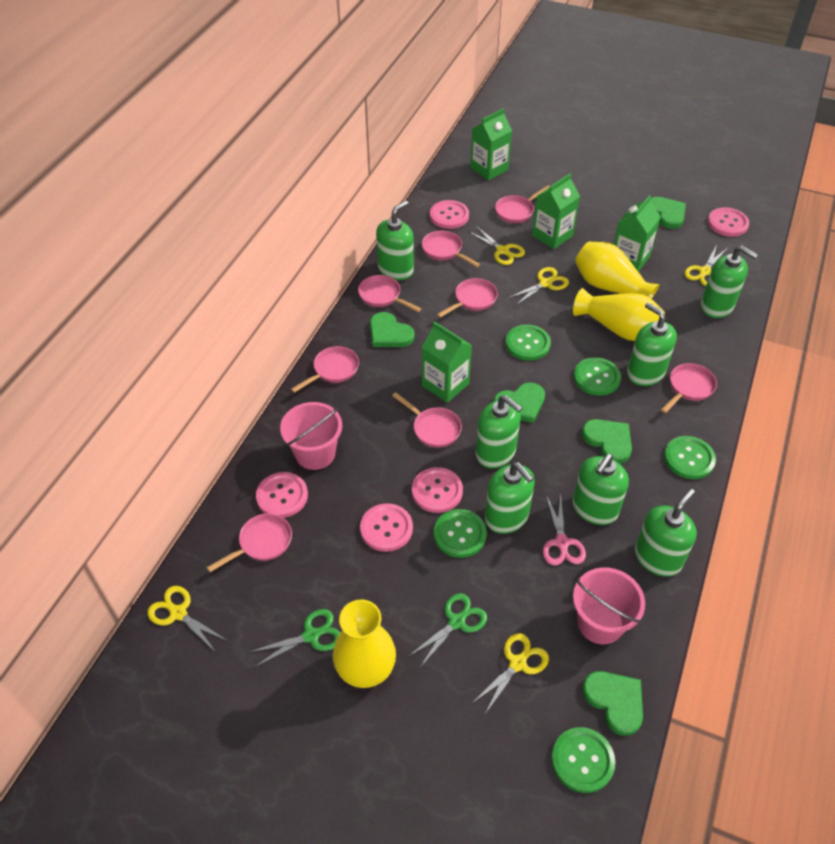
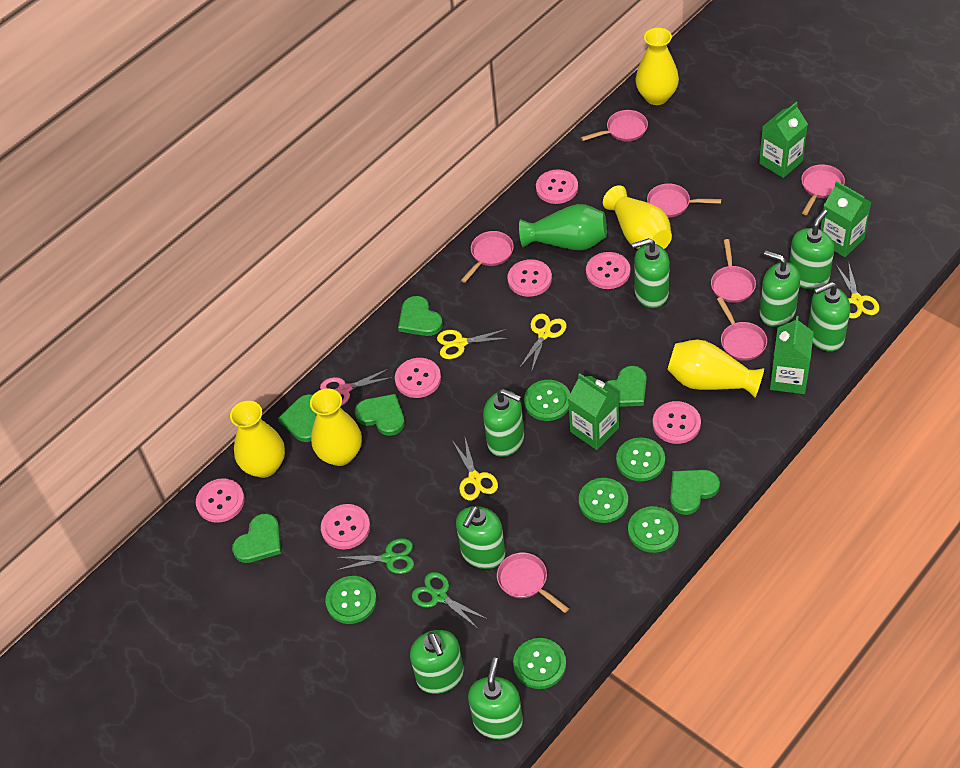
green button: [434,509,487,558] [505,324,551,361] [551,727,615,793] [574,357,621,396] [664,436,716,479] = 5 -> [325,576,377,624] [513,638,566,689] [524,380,570,421] [579,478,628,523] [616,437,665,481] [628,506,679,553] = 6
green heart: [370,312,415,347] [494,382,545,423] [582,419,632,463] [582,671,643,736] [650,197,686,229] = 5 -> [232,514,281,563] [278,394,317,442] [355,394,405,436] [398,296,443,336] [605,366,647,407] [670,470,720,515] = 6
green soap dispenser: [376,201,414,280] [476,395,523,469] [485,462,535,534] [572,454,629,525] [627,302,677,386] [635,489,697,577] [701,245,758,318] = 7 -> [410,630,464,694] [456,506,506,569] [468,657,523,739] [483,389,524,457] [632,238,670,308] [759,251,800,327] [789,209,834,290] [808,282,850,352] = 8
green vase: none = 0 -> [519,204,607,250] = 1
pink bucket: [280,402,342,470] [573,568,645,644] = 2 -> none = 0
pink button: [256,472,308,518] [360,503,413,552] [412,467,463,513] [430,200,469,229] [708,207,749,237] = 5 -> [196,478,245,523] [321,504,370,549] [395,358,441,398] [508,259,552,297] [536,169,578,204] [586,252,630,289] [653,401,701,444] = 7
pink pan: [207,513,292,572] [291,346,359,393] [358,275,421,312] [392,392,462,448] [422,231,480,267] [437,278,498,318] [495,185,550,223] [661,363,717,413] = 8 -> [461,231,514,283] [497,552,569,613] [581,110,648,142] [647,184,721,218] [711,239,756,303] [717,297,767,361] [801,164,845,215] = 7
yellow scissors: [147,586,228,652] [468,226,525,265] [471,633,549,714] [507,267,569,306] [684,245,727,286] = 5 -> [437,329,510,359] [452,438,498,501] [520,314,567,372] [836,261,879,319] = 4
yellow vase: [333,599,396,688] [573,288,665,341] [575,241,660,299] = 3 -> [230,401,285,478] [310,389,362,466] [603,185,672,249] [635,28,679,105] [667,339,764,398] = 5

